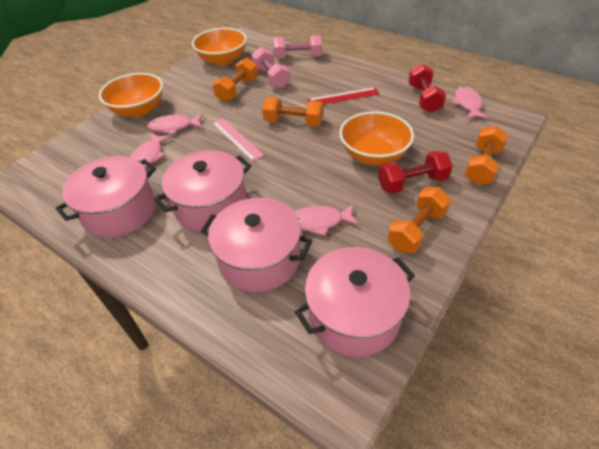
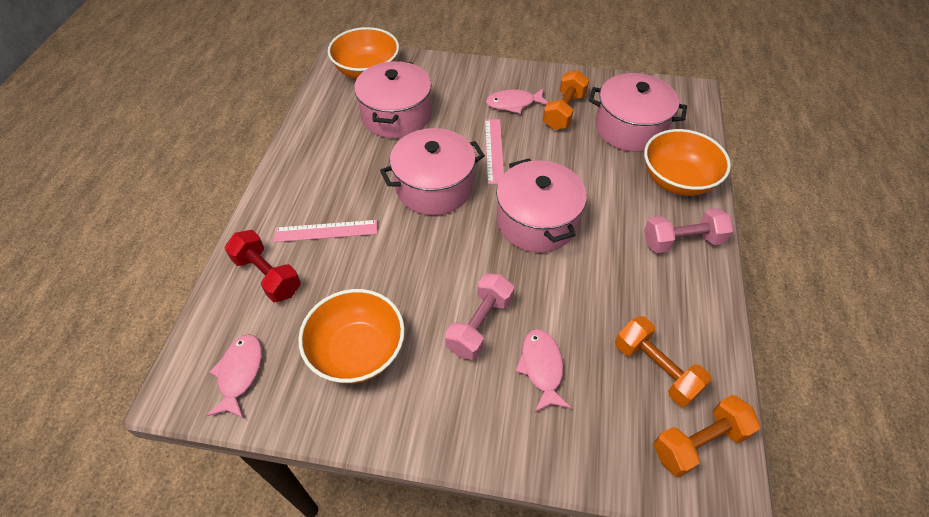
orange dumbbell: [212,58,258,102] [262,97,323,126] [387,187,451,253] [465,126,508,185] = 4 -> [543,70,589,130] [615,316,712,407] [654,395,761,477] = 3
pink fish: [130,133,172,168] [147,114,203,135] [294,204,359,236] [452,86,489,119] = 4 -> [206,334,262,418] [486,88,548,114] [516,329,571,412] = 3
pink ruler: [212,118,264,161] = 1 -> [274,220,377,242] [485,119,504,184] = 2
red dumbbell: [378,151,453,194] [408,64,446,113] = 2 -> [224,230,301,302] = 1
red ruler: [308,87,380,104] = 1 -> none = 0

